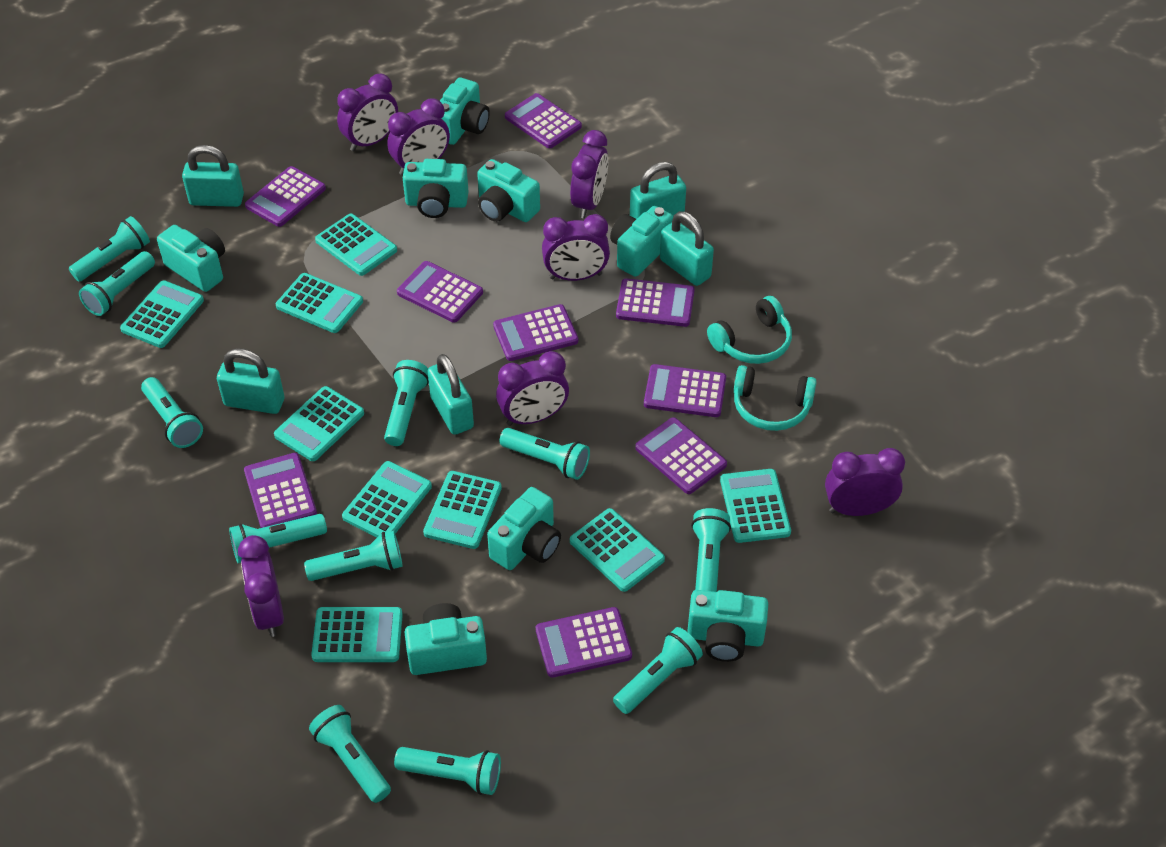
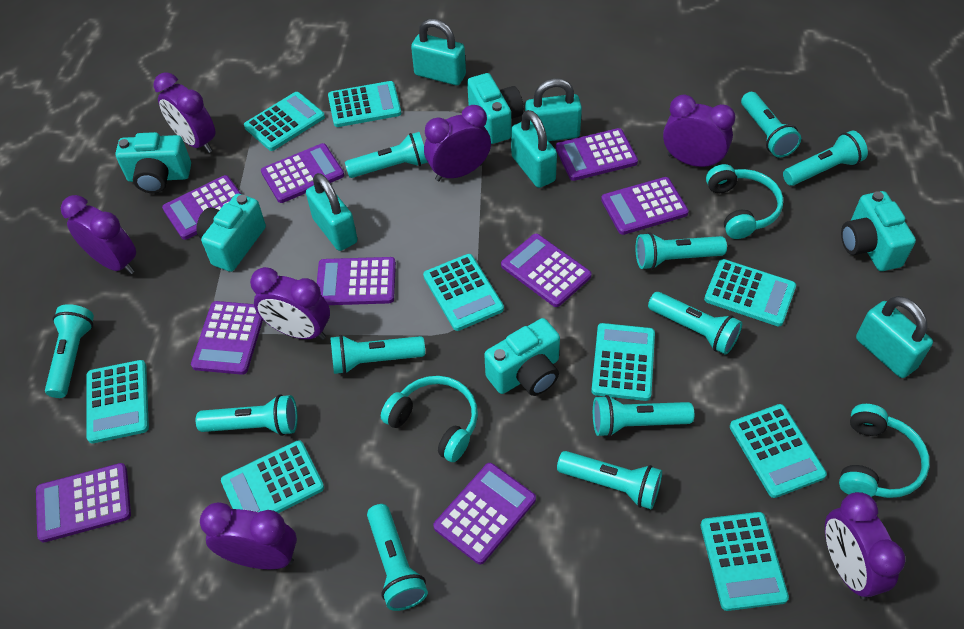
turquoise camera: [157,225,225,292] [403,159,469,218] [405,603,487,675] [440,78,490,145] [477,159,540,222] [487,487,561,570] [610,206,673,277] [687,590,768,662] = 8 -> [115,132,191,193] [196,194,266,272] [467,73,524,144] [484,318,560,396] [841,191,916,271] = 5
turquoise headphones: [707,296,792,364] [734,365,817,431] = 2 -> [381,376,478,462] [706,164,783,239] [839,404,930,498] = 3

